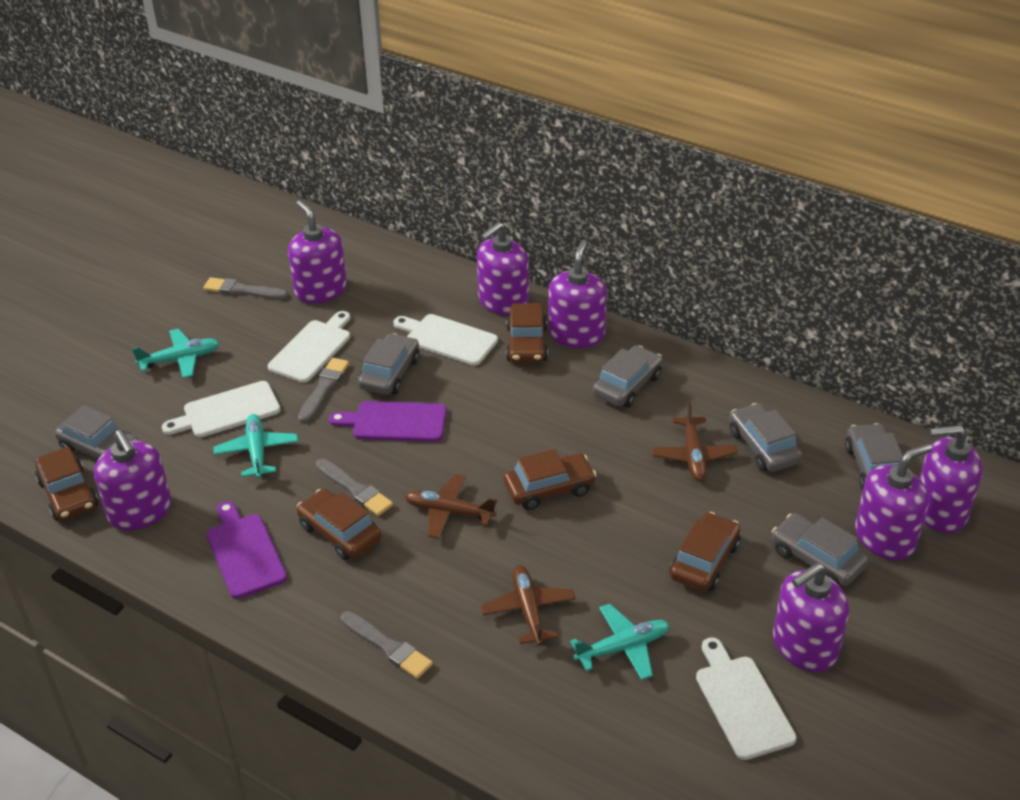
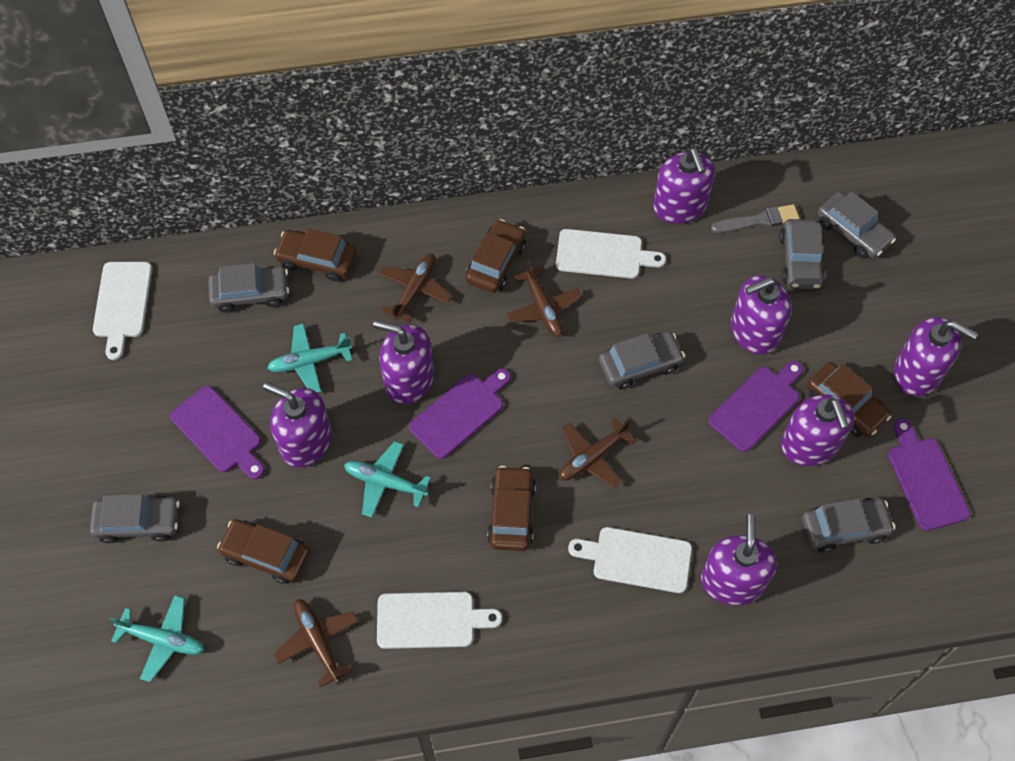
brown plane: [405,474,497,539] [481,565,575,645] [652,403,737,481] = 3 -> [274,599,359,687] [379,254,452,323] [506,259,582,337] [559,417,637,488] = 4
grey brush: [203,277,288,299] [298,358,349,423] [316,459,393,516] [341,611,433,679] = 4 -> [711,204,800,233] = 1
purple cutting board: [207,501,287,599] [329,401,447,442] = 2 -> [170,386,265,479] [409,369,511,459] [708,361,803,452] [888,419,970,531] = 4

